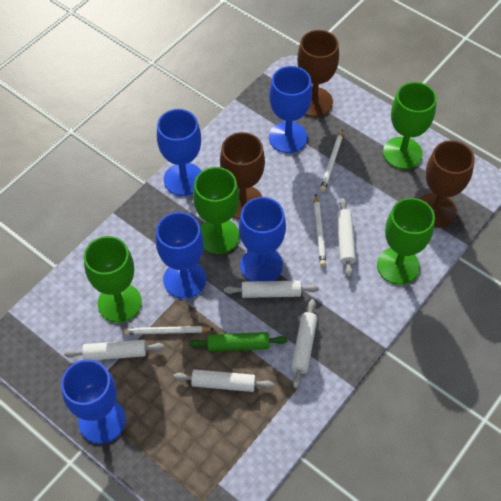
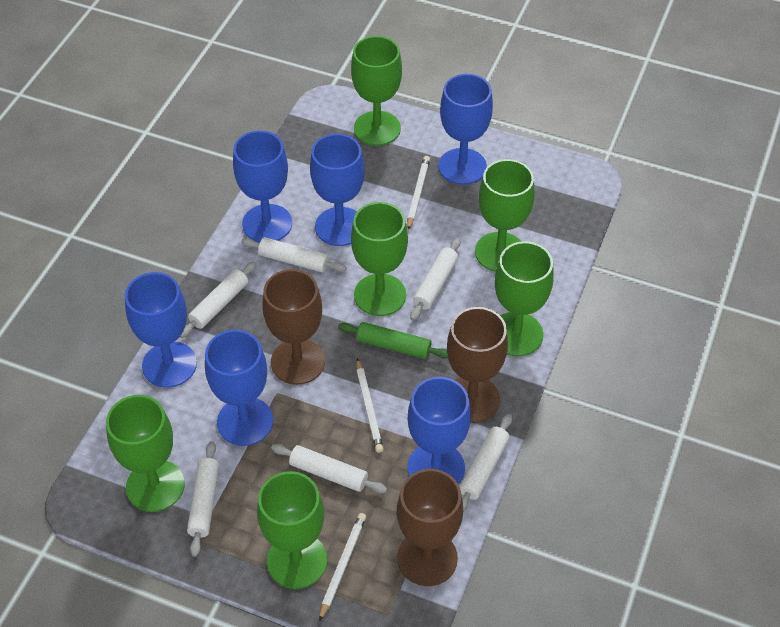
blue goblet: [61,359,126,444] [156,212,206,299] [157,109,201,196] [239,197,286,281] [269,66,312,153] = 5 -> [125,272,197,388] [205,330,273,446] [233,131,292,242] [310,134,365,246] [407,377,471,485] [439,74,493,185] = 6
green goblet: [84,236,142,322] [193,167,239,254] [377,198,435,285] [383,82,437,169] = 4 -> [106,395,185,512] [257,471,327,589] [351,36,402,146] [351,202,408,316] [475,159,535,272] [495,241,554,356] = 6
white rolling pin: [64,340,164,360] [173,369,274,392] [224,281,319,298] [291,299,318,389] [336,198,356,277] = 5 -> [180,261,257,338] [187,441,219,557] [241,237,347,272] [271,444,387,493] [410,238,461,321] [460,414,512,512] = 6

